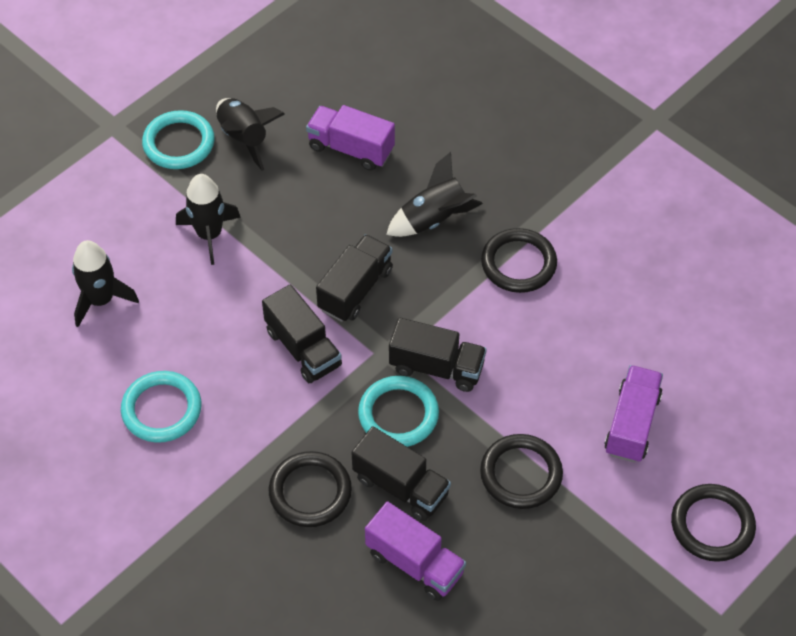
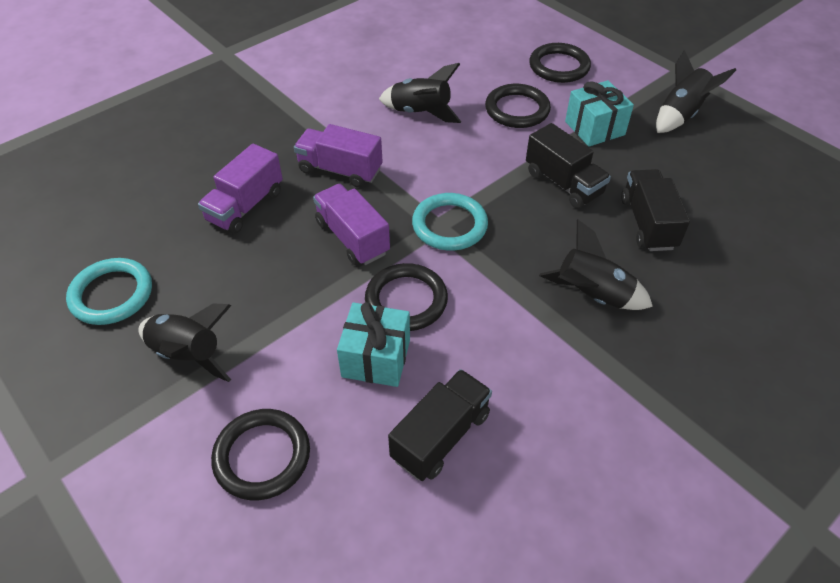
black truck: [262,284,342,383] [316,234,393,322] [351,426,451,521] [389,318,487,392] = 4 -> [388,369,492,481] [526,123,611,209] [621,169,690,251] = 3
turquoise gift: none = 0 -> [337,302,410,387] [565,80,634,146] = 2
turquoise ring: [121,371,202,443] [142,110,215,169] [358,376,439,447] = 3 -> [66,258,152,325] [412,193,488,251] = 2

